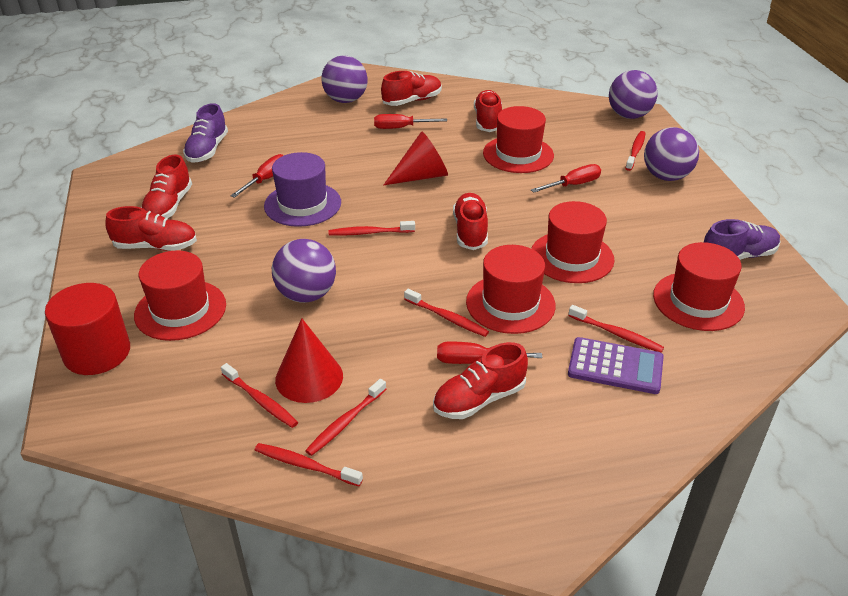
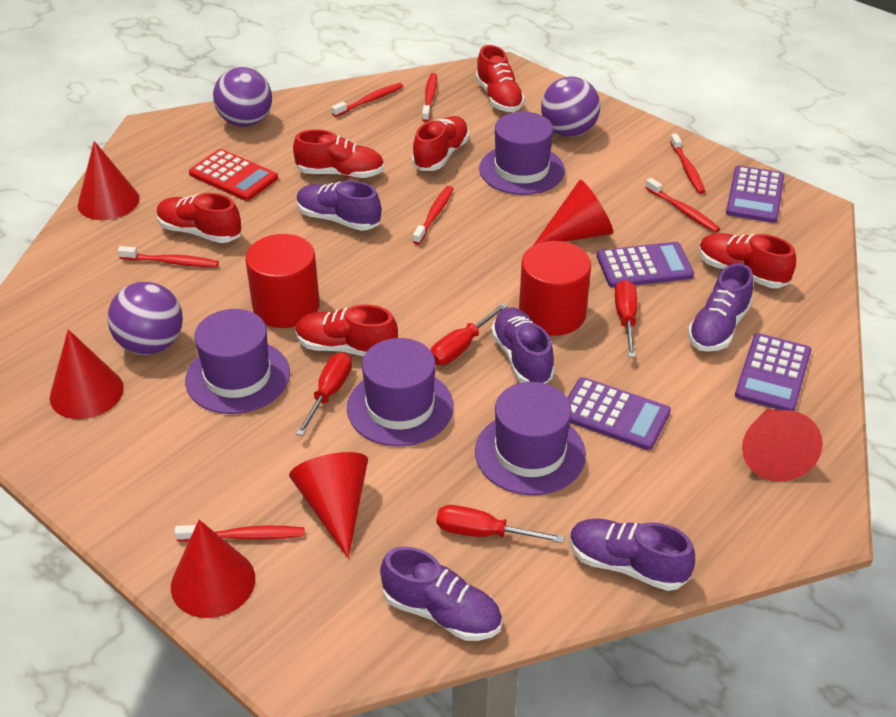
purple ball: [272,239,336,303] [322,55,368,103] [609,70,658,119] [644,127,699,181] = 4 -> [108,282,183,355] [213,67,272,127] [541,76,600,137] = 3
purple calculator: [568,337,664,394] = 1 -> [567,377,671,450] [597,242,694,288] [726,166,784,223] [735,333,811,411] = 4
purple hat: [264,152,341,227] = 1 -> [185,309,290,414] [347,338,454,446] [475,382,586,495] [479,112,565,195] = 4
purple shoe: [183,103,228,163] [704,219,781,260] = 2 -> [297,181,381,231] [380,546,502,641] [491,307,555,384] [570,518,695,591] [688,263,753,352] = 5
red calculator: none = 0 -> [189,149,278,201] = 1
red cone: [275,318,343,403] [384,131,448,185] = 2 -> [50,329,124,419] [78,141,140,220] [171,520,255,618] [289,452,368,558] [533,180,613,246] [742,409,823,482] = 6
red cylinder: [45,283,130,375] = 1 -> [245,234,320,328] [519,241,591,336] = 2
red hat: [134,250,226,341] [466,245,556,334] [483,106,554,173] [531,201,614,283] [653,242,745,331] = 5 -> none = 0

